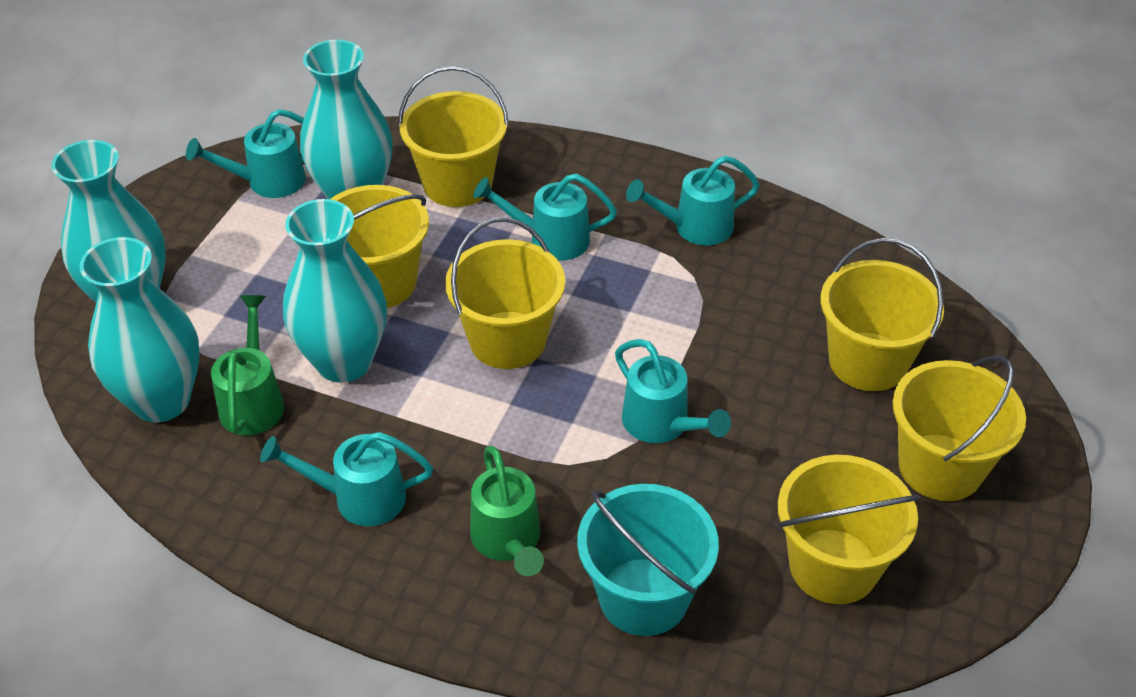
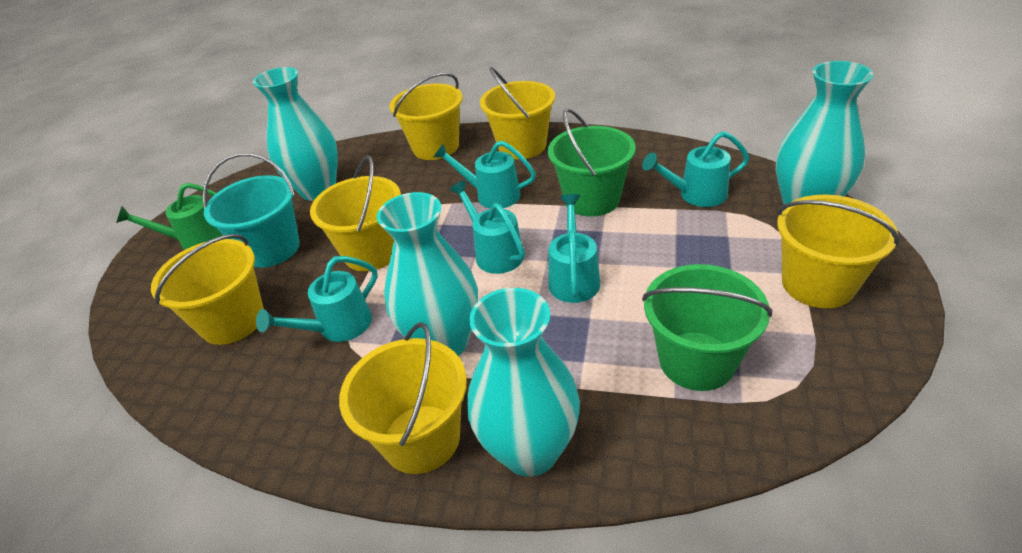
green bucket: none = 0 -> [548,108,636,217] [642,264,772,391] = 2
green watering can: [211,295,284,435] [470,445,544,576] = 2 -> [116,183,223,250] = 1

